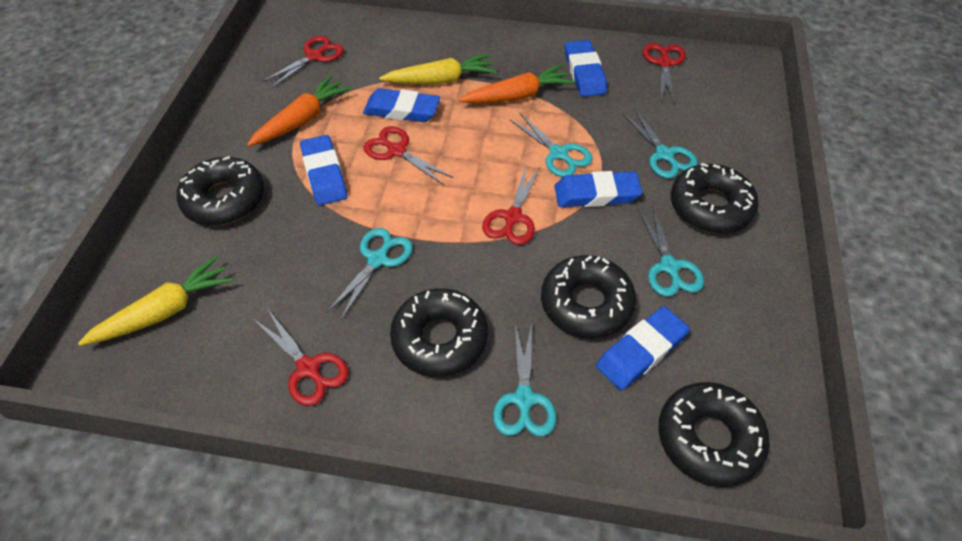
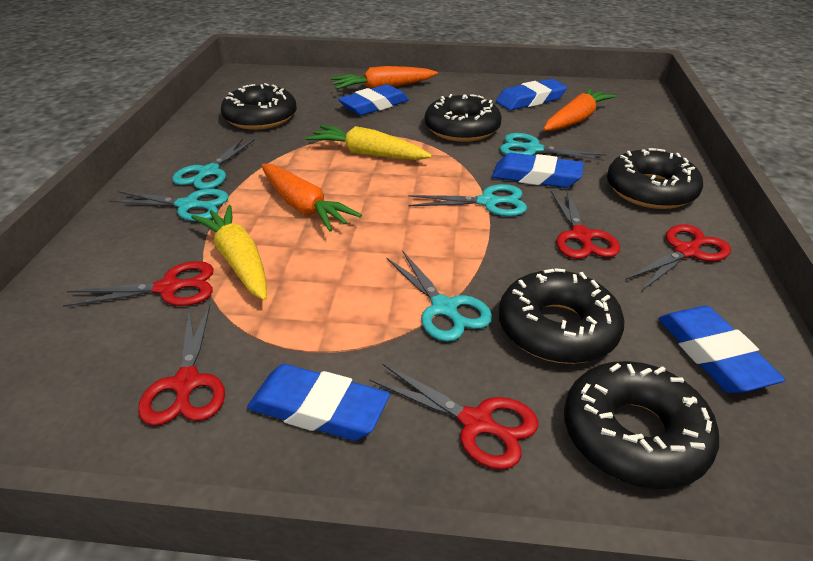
orange carrot: [247,75,352,146] [459,64,575,103] = 2 -> [261,164,362,231] [331,66,438,89] [543,88,616,131] = 3

